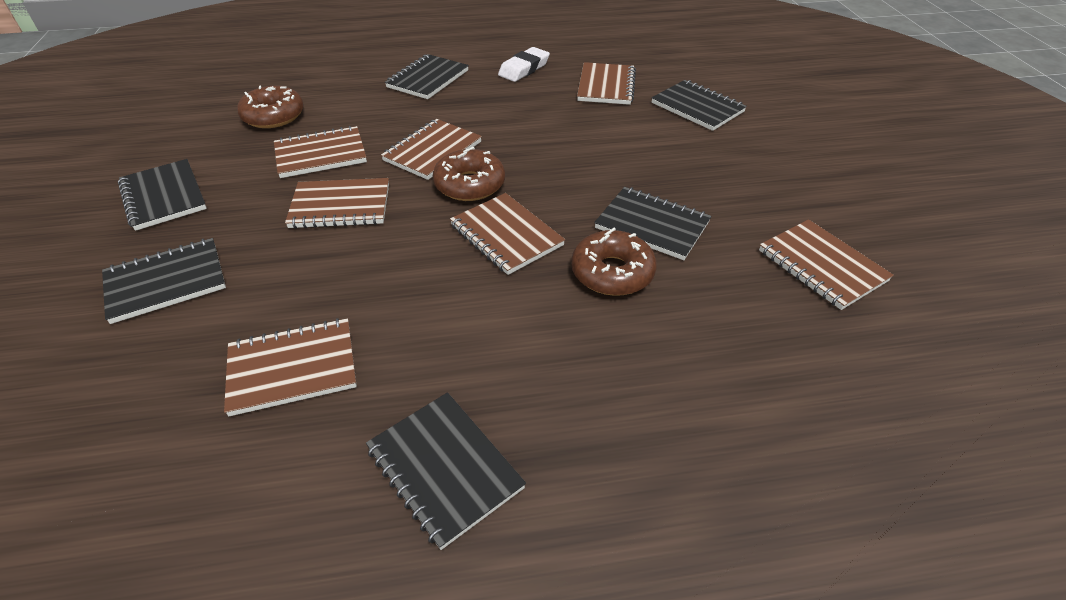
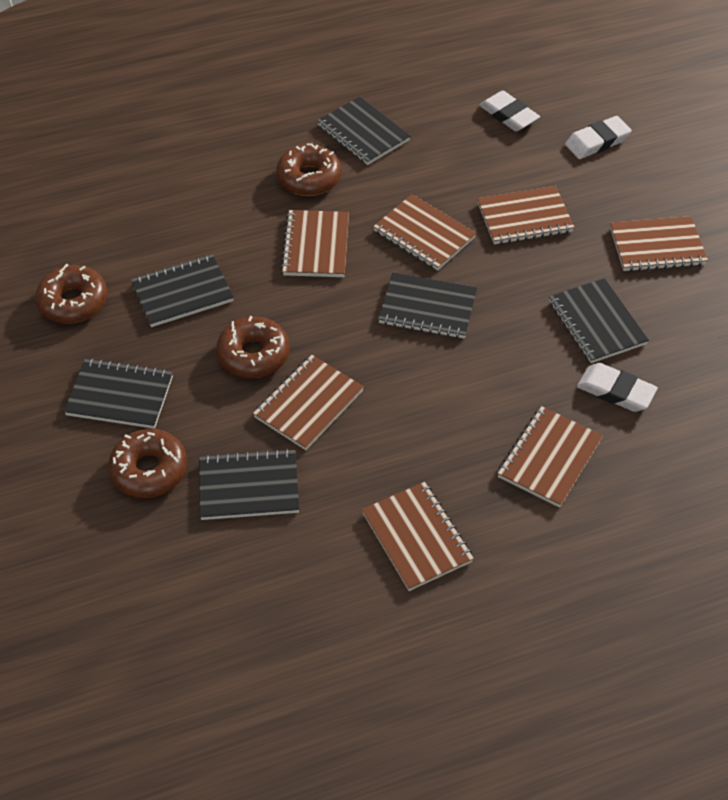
brown donut: [237,86,304,128] [433,147,505,201] [571,228,657,296] = 3 -> [35,264,107,324] [108,429,187,498] [216,316,290,378] [276,144,341,196] = 4
white eraser: [498,47,550,82] = 1 -> [479,91,540,131] [565,116,632,159] [577,363,658,412] = 3

